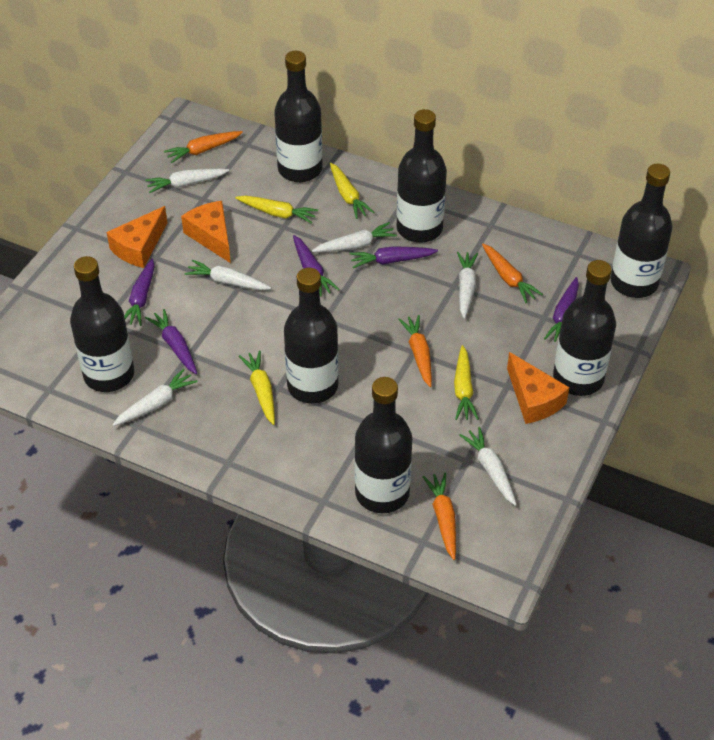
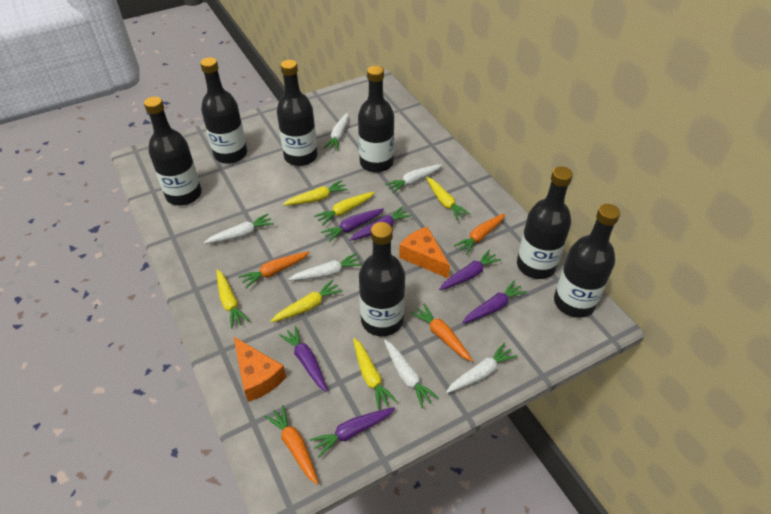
orange cheese: [107,206,167,268] [181,201,231,263] [507,352,569,424] = 3 -> [233,336,286,402] [399,227,450,279] = 2
purple carrot: [124,259,155,326] [145,309,197,374] [293,235,340,297] [349,246,438,268] [544,277,579,342] = 5 -> [279,326,328,392] [310,407,395,458] [321,208,384,243] [350,206,412,241] [439,249,501,290] [462,280,527,324] = 6
yellow carrot: [235,196,318,224] [239,350,275,425] [330,163,375,219] [454,345,479,420] = 4 -> [217,269,249,329] [270,280,343,323] [283,180,348,205] [314,192,375,226] [353,338,397,410] [426,177,470,220] = 6

